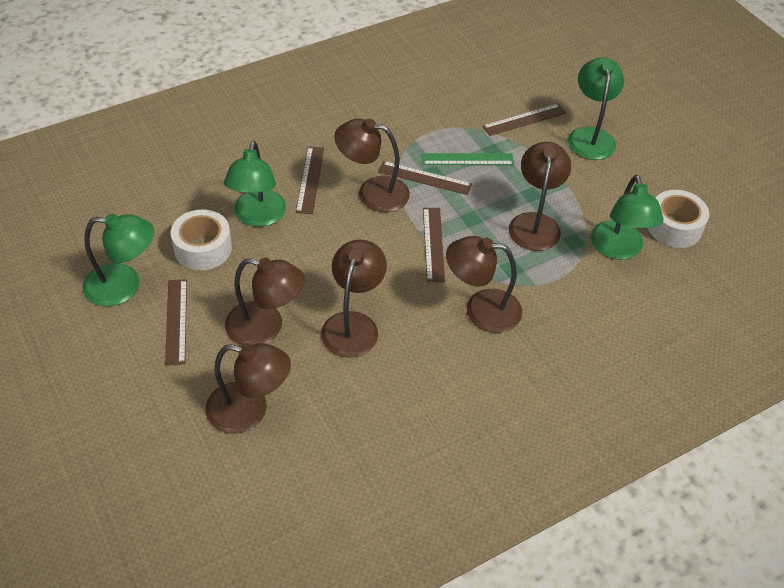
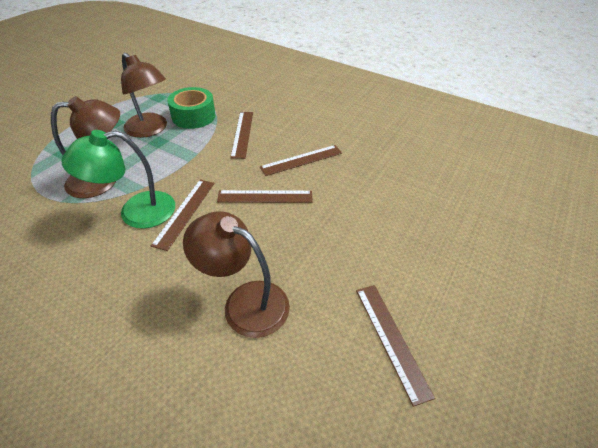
brown lamp: [205,343,291,434] [225,258,305,345] [321,240,387,357] [334,118,410,212] [446,236,522,333] [509,142,571,251] = 6 -> [51,96,120,198] [121,53,167,138] [183,212,290,338] = 3
green lamp: [83,214,154,306] [224,141,286,227] [568,57,624,160] [591,175,664,260] = 4 -> [61,130,175,229] = 1
green ruler: [422,153,514,165] = 1 -> none = 0
green tape: none = 0 -> [167,87,216,129] = 1
white tape: [171,210,232,270] [648,190,709,248] = 2 -> none = 0

